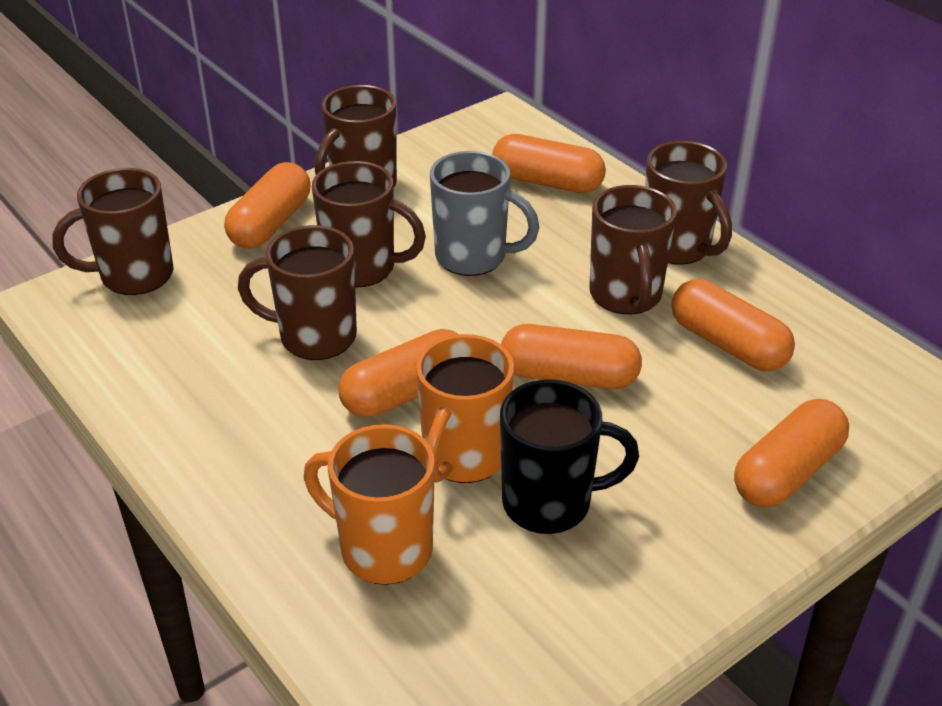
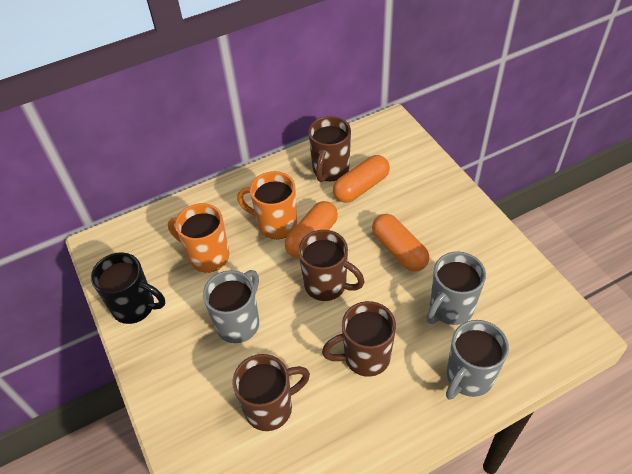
brown mug: [52,168,174,295] [238,225,357,360] [312,161,426,288] [315,85,397,188] [589,185,677,314] [645,141,732,265] = 6 -> [232,354,310,431] [298,230,365,301] [308,116,351,182] [322,301,396,377] = 4
grey mug: [430,151,539,276] = 1 -> [203,270,259,343] [427,252,486,325] [446,320,509,399] = 3
orange capsule: [224,162,311,249] [339,329,459,418] [492,134,606,193] [501,324,642,389] [672,279,795,371] [734,399,849,508] = 6 -> [285,201,338,258] [333,155,390,203] [372,214,429,272] = 3

